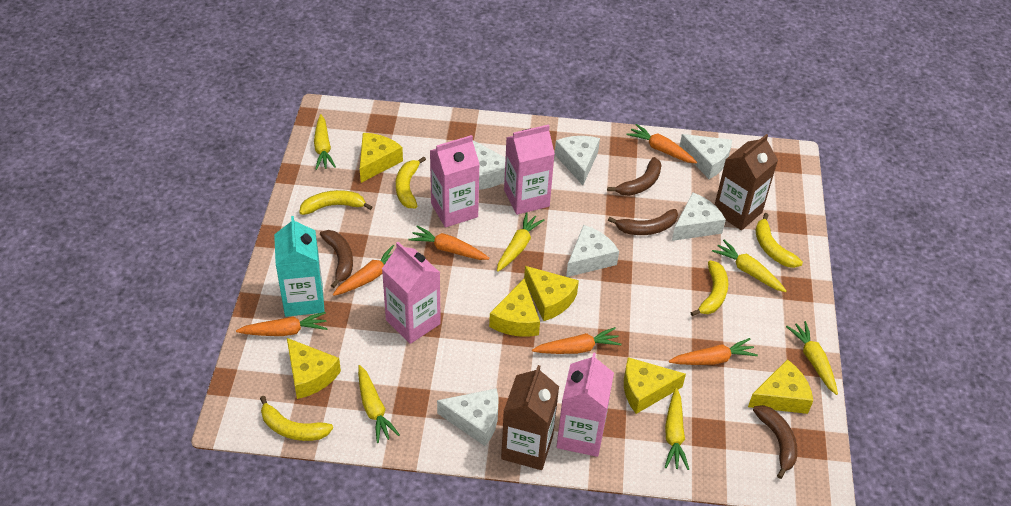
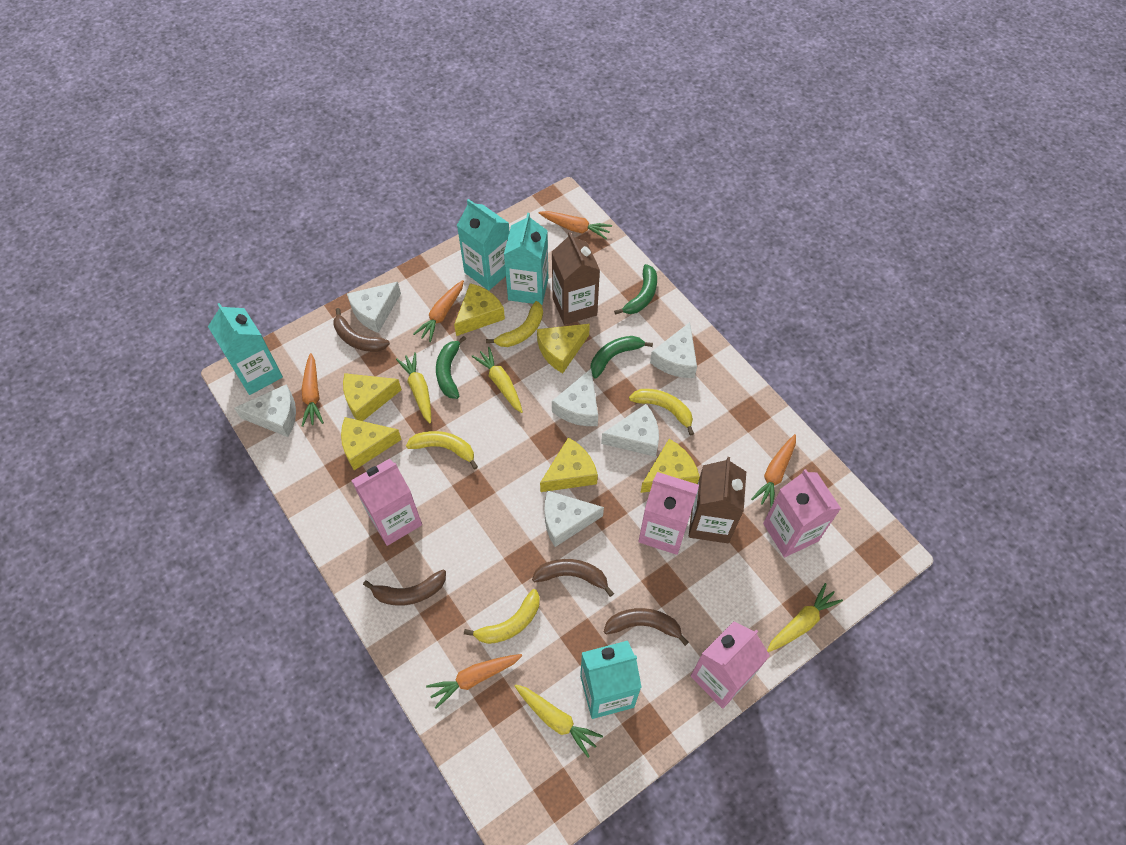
green banana: none = 0 -> [436,336,466,399] [591,336,653,378] [614,264,657,315] = 3
orange carrot: [236,312,328,336] [333,245,394,296] [409,226,490,260] [532,327,622,354] [626,124,697,164] [669,338,758,365] = 6 -> [301,353,324,427] [413,280,464,342] [426,654,522,709] [538,211,612,240] [751,434,796,507] = 5
turquoise carton: [274,216,325,317] = 1 -> [208,303,283,395] [457,199,509,291] [504,213,548,305] [580,641,642,719] = 4
yellow banana: [260,396,333,441] [299,190,372,215] [396,157,426,208] [690,260,728,316] [756,213,803,268] = 5 -> [406,431,478,470] [464,589,540,644] [486,301,543,347] [629,389,694,436] = 4
yellow carrot: [314,114,336,170] [358,365,400,443] [497,212,545,272] [665,388,689,470] [712,240,786,292] [786,321,838,395] = 6 -> [396,352,431,423] [471,347,523,413] [515,684,603,758] [767,583,843,652] = 4

